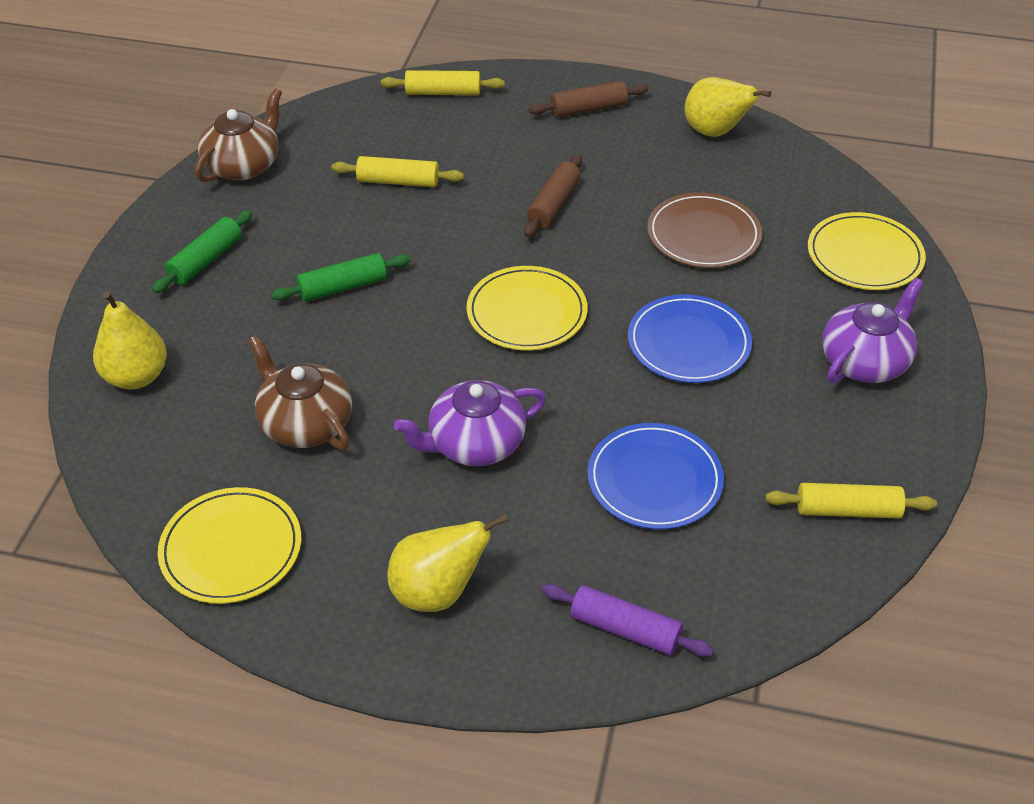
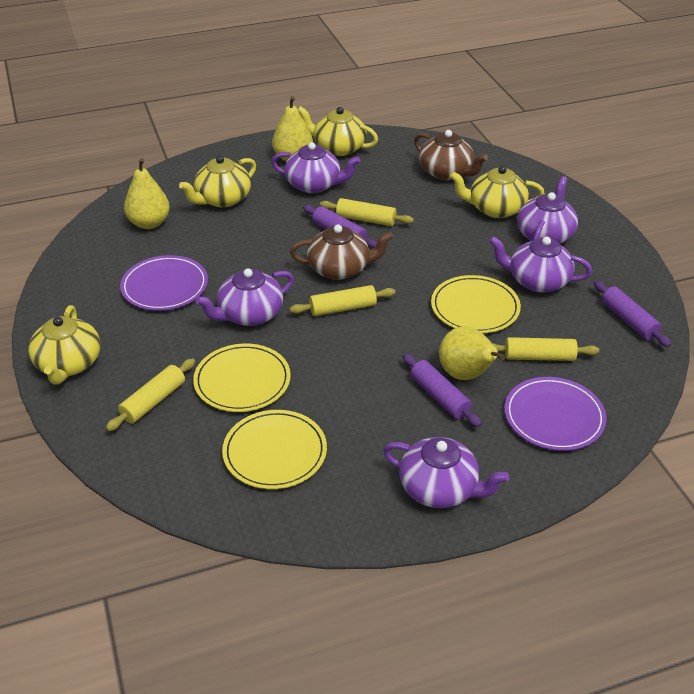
blue plate: [588,423,724,529] [628,294,752,383] = 2 -> none = 0
brown plate: [647,192,762,268] = 1 -> none = 0
brown rolling pin: [524,154,582,237] [529,81,648,118] = 2 -> none = 0
green rolling pin: [152,210,253,293] [271,253,411,302] = 2 -> none = 0
purple plate: none = 0 -> [120,255,208,311] [504,377,607,451] = 2
purple rolling pin: [542,584,714,657] = 1 -> [303,205,377,248] [403,353,482,427] [594,281,671,347] = 3
purple teapot: [394,380,546,466] [822,278,923,383] = 2 -> [195,268,294,326] [271,142,360,193] [383,437,509,508] [489,236,592,293] [517,176,578,244] = 5
yellow rolling pin: [332,156,464,187] [381,70,505,95] [765,483,937,519] = 3 -> [106,358,195,431] [290,285,395,316] [320,198,414,226] [492,337,599,361] = 4
yellow teapot: none = 0 -> [28,305,101,384] [179,156,256,207] [298,106,378,156] [450,166,545,218] = 4

